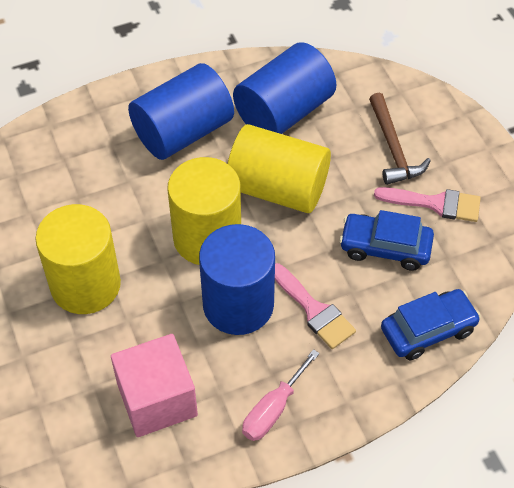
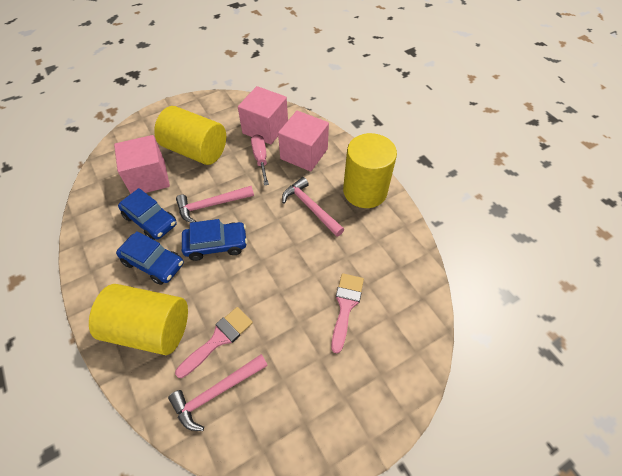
blue car: [339,210,434,271] [381,289,481,360] = 2 -> [116,231,184,285] [118,188,177,240] [182,219,247,261] = 3
blue cylinder: [128,63,234,160] [199,224,275,335] [233,42,336,134] = 3 -> none = 0
brown hammer: [369,93,431,185] = 1 -> none = 0
pink cube: [111,334,198,437] = 1 -> [114,135,170,194] [238,86,288,144] [278,111,329,172] = 3
pink hammer: none = 0 -> [168,354,268,431] [176,186,254,223] [282,177,344,237] = 3

